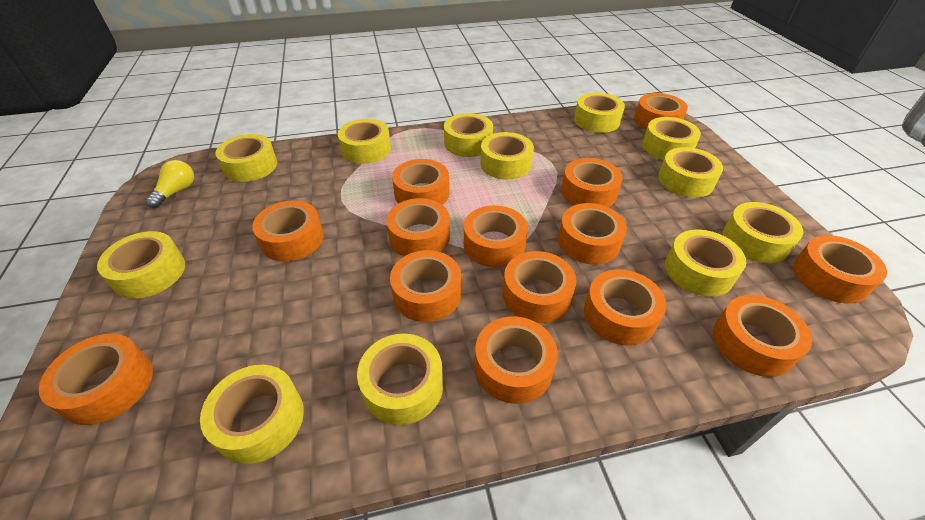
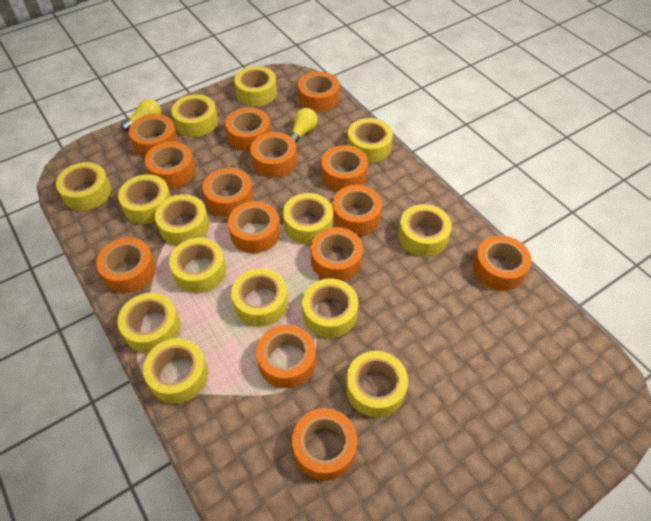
yellow light bulb: [145,160,194,208] = 1 -> [121,99,161,131] [290,108,318,143] = 2
yellow tape: [97,231,185,299] [200,365,304,464] [215,134,277,182] [338,119,391,164] [357,334,443,425] [444,113,493,157] [481,132,534,180] [574,93,625,133] [642,117,701,160] [658,147,723,198] [665,229,746,297] [723,202,803,263] = 12 -> [56,162,111,211] [118,174,171,224] [118,292,181,353] [143,338,208,403] [155,194,209,246] [169,238,226,293] [171,94,218,137] [231,268,288,327] [234,66,277,106] [283,193,333,244] [302,278,358,338] [346,351,408,417] [347,118,393,163] [398,204,452,257] = 14

